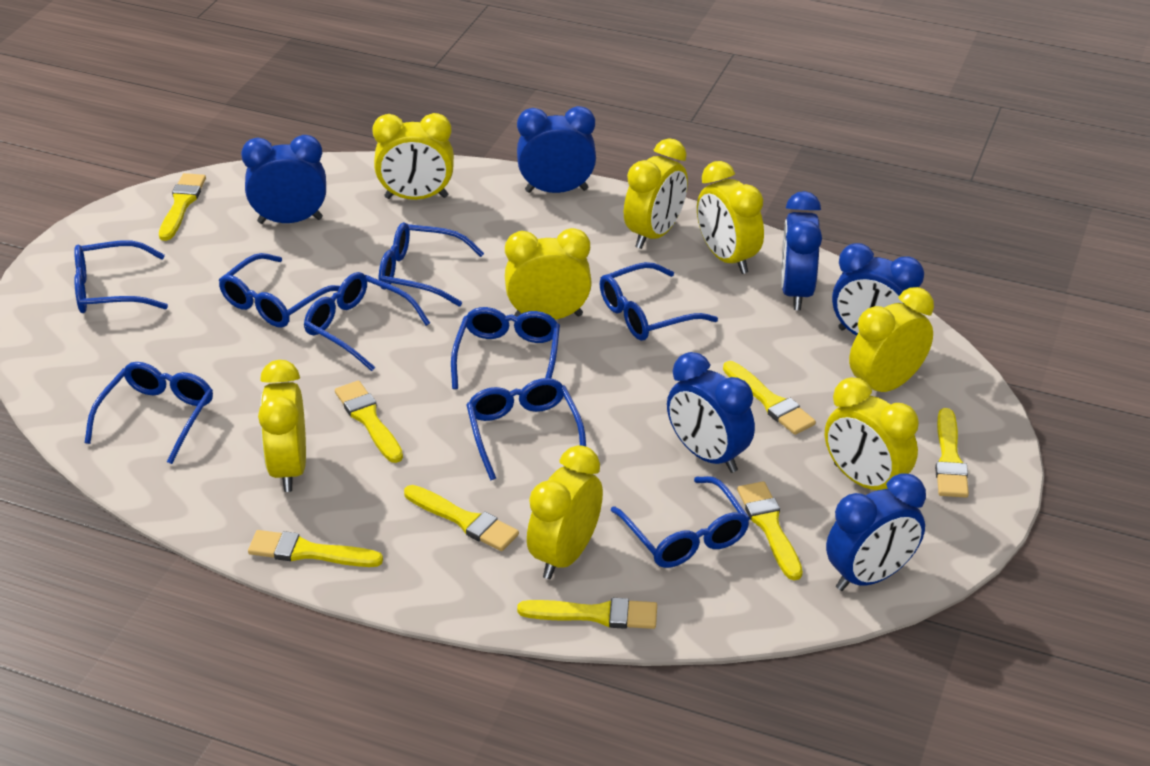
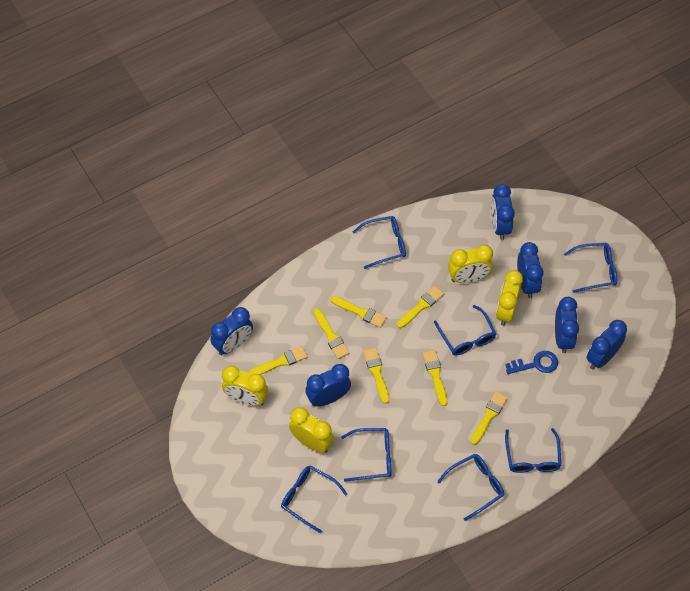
blue glasses: [74,241,168,313] [85,362,213,464] [219,253,340,327] [304,272,430,371] [379,222,484,307] [451,307,560,389] [466,378,586,480] [600,262,718,341] [611,476,750,568] = 9 -> [281,466,347,533] [341,428,391,482] [353,216,406,269] [434,305,496,355] [437,454,504,521] [505,428,561,473] [564,243,617,293] = 7
blue key: none = 0 -> [505,351,558,374] = 1
yellow brush: [159,173,206,241] [248,530,383,567] [335,381,403,463] [404,485,519,551] [517,598,657,629] [723,361,816,435] [737,481,803,580] [935,408,969,498] = 8 -> [249,346,308,375] [313,308,349,359] [330,296,387,328] [363,348,389,404] [397,286,444,328] [423,350,447,406] [470,391,508,445] = 7
yellow clock: [258,360,306,492] [372,113,454,200] [505,228,592,320] [527,445,603,579] [624,138,688,249] [697,161,764,274] [825,377,919,490] [849,287,934,392] = 8 -> [222,366,268,406] [289,407,334,453] [448,245,493,283] [496,270,523,326] = 4

